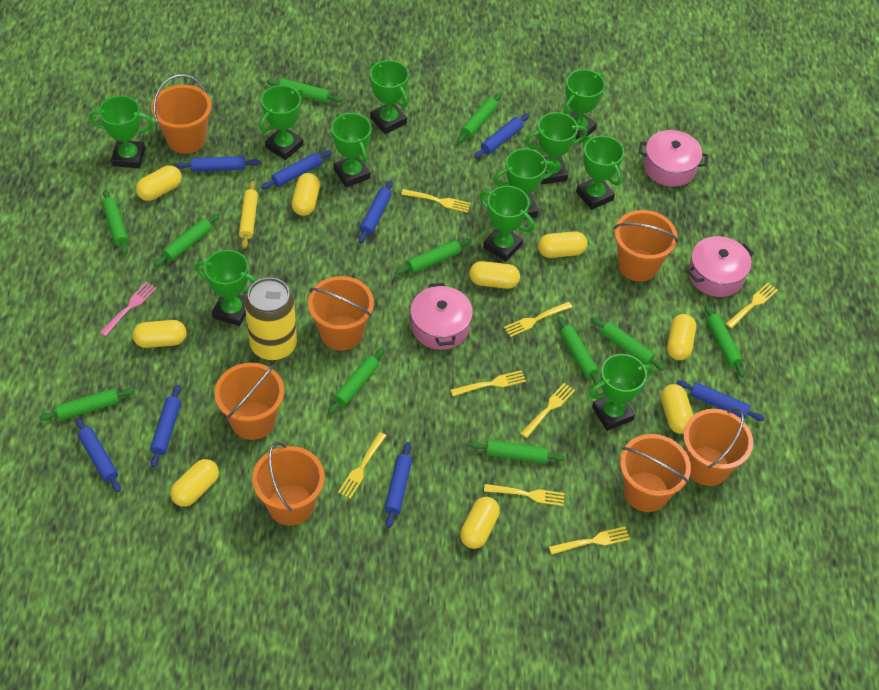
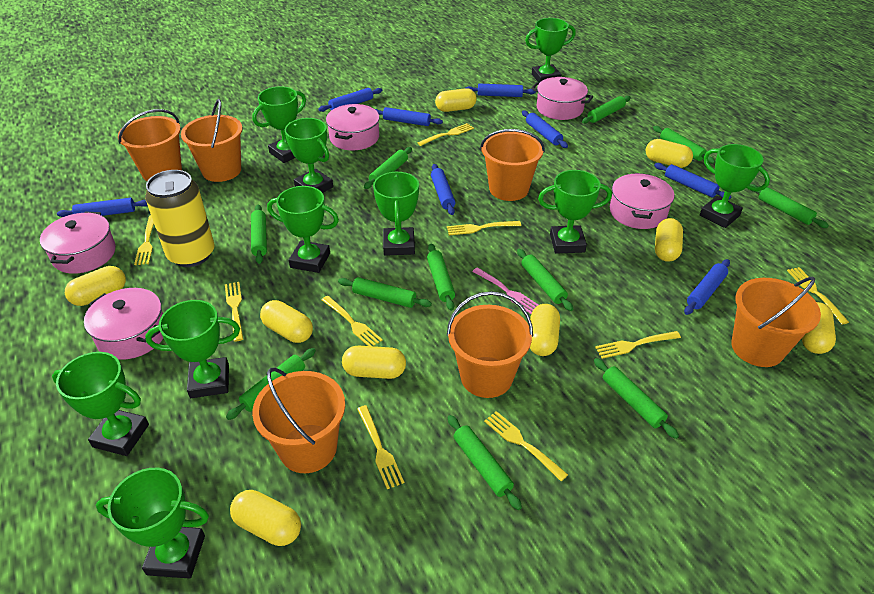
green trophy: [89,96,154,168] [195,250,257,326] [259,85,304,160] [331,113,372,188] [370,60,409,134] [480,186,535,262] [493,148,556,219] [525,112,587,184] [564,69,605,143] [576,136,624,210] [589,354,654,431] = 11 -> [52,352,149,456] [96,468,209,579] [145,300,240,398] [252,86,306,163] [267,186,339,273] [285,118,333,193] [373,171,419,256] [525,18,576,83] [538,170,612,253] [700,144,770,228] = 10
orange bucket: [151,74,212,154] [215,363,284,440] [252,442,325,526] [308,276,374,351] [614,210,678,282] [620,434,691,512] [683,408,753,486] = 7 -> [118,109,182,181] [181,99,243,182] [252,367,345,473] [447,291,533,398] [480,129,545,201] [731,277,821,367] = 6
pink pot: [410,283,473,350] [638,130,708,187] [687,236,754,297] = 3 -> [40,212,116,274] [84,288,163,360] [326,104,380,150] [531,77,593,120] [610,173,674,229] = 5
yellow fork: [338,432,386,499] [401,189,471,213] [451,370,526,396] [484,484,565,506] [504,302,572,337] [520,383,575,438] [549,527,630,555] [726,283,778,329] = 8 -> [134,215,154,265] [225,282,243,341] [322,296,383,346] [357,405,404,489] [417,123,474,146] [447,221,521,235] [484,411,568,481] [595,331,681,359] [787,267,849,324] = 9
yellow rolling pin: [239,181,258,249] = 1 -> none = 0

